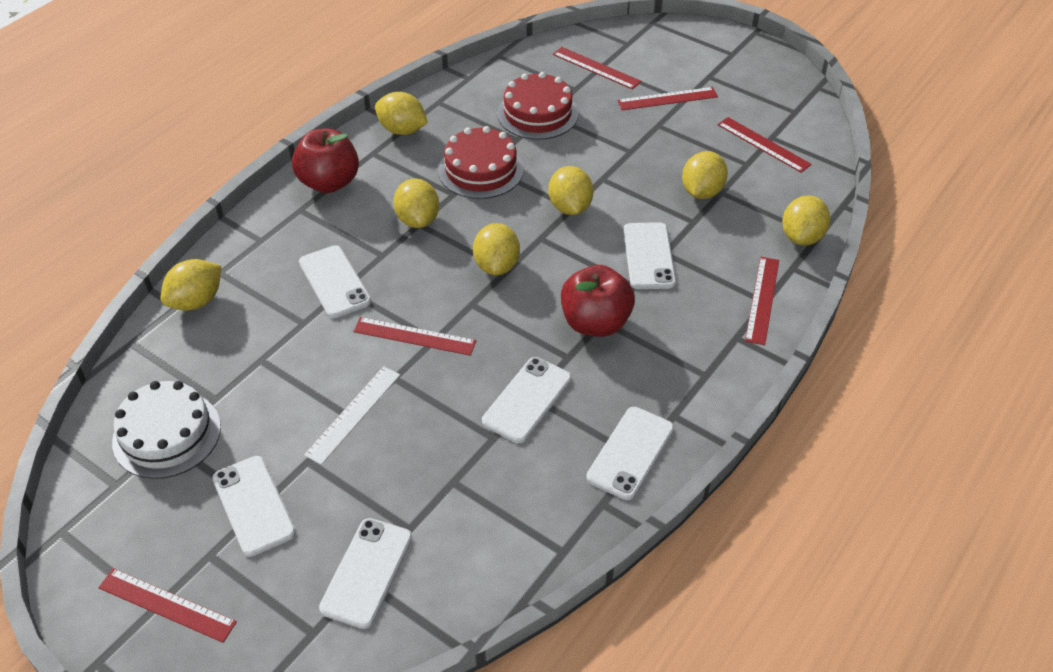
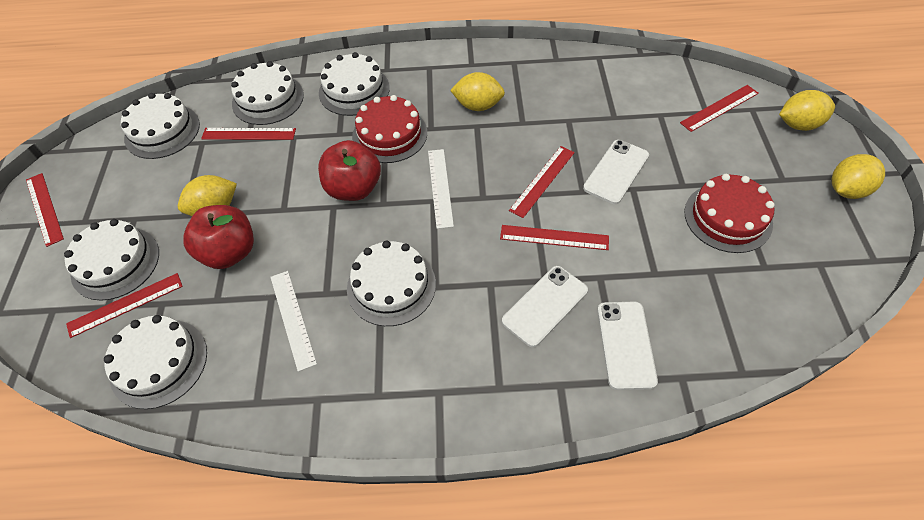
white cake: [112,381,221,479] = 1 -> [64,219,159,300] [104,315,207,409] [121,93,200,159] [231,61,304,125] [319,52,390,116] [347,241,436,326] = 6
white phone: [212,456,296,557] [299,245,371,318] [319,518,412,629] [482,357,572,443] [586,407,674,500] [623,222,676,289] = 6 -> [502,266,588,347] [583,140,649,204] [597,301,658,390] = 3
white ruler: [304,366,400,465] = 1 -> [270,271,317,372] [428,149,454,229] = 2
yellow lemon: [161,259,221,310] [375,92,428,135] [393,179,439,228] [473,223,520,276] [548,166,594,215] [682,151,728,199] [782,195,830,246] = 7 -> [178,175,237,216] [450,72,505,111] [779,90,835,131] [832,154,885,199] = 4

